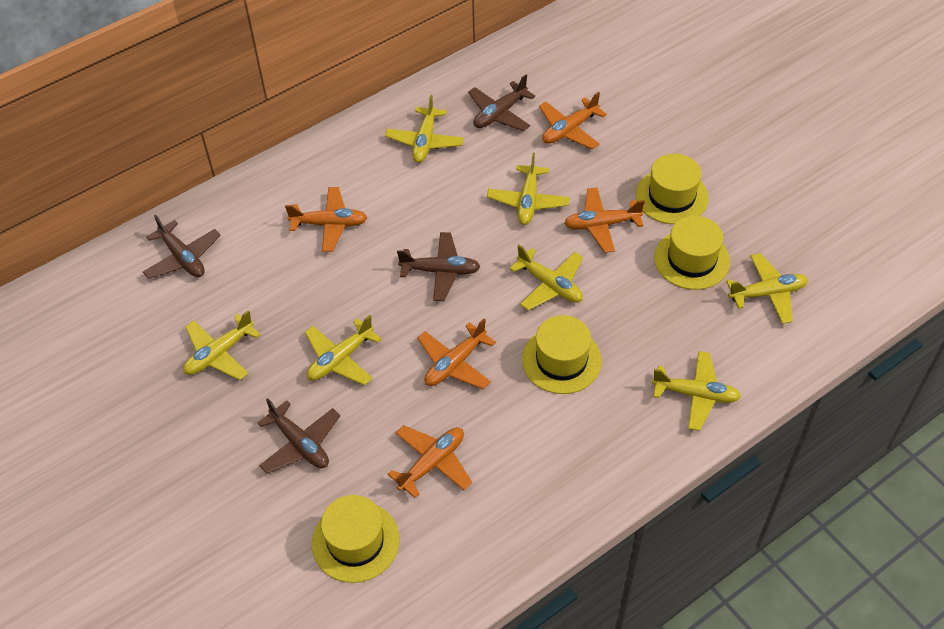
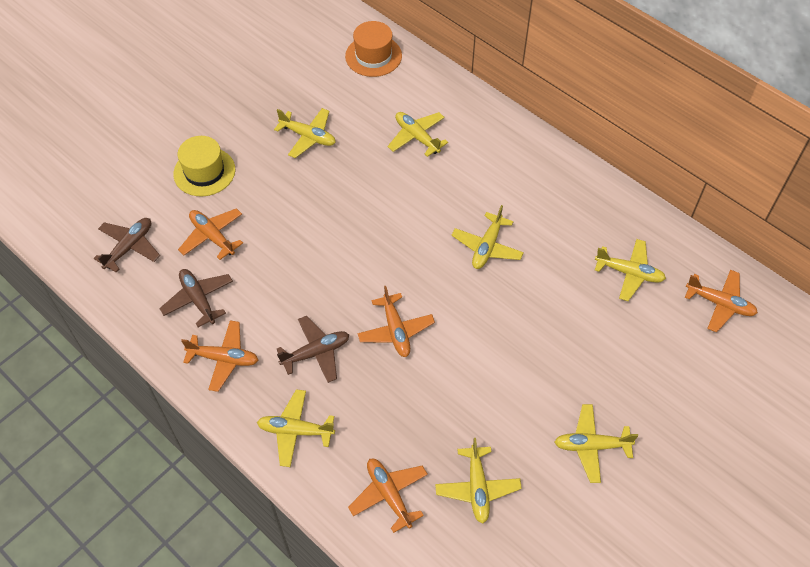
brown plane: [143,215,221,279] [258,398,340,474] [397,232,480,301] [468,75,535,131] = 4 -> [93,218,160,272] [159,269,233,327] [277,316,349,383] = 3
orange hat: none = 0 -> [345,21,402,77] = 1
yellow hat: [312,495,400,583] [522,315,602,394] [636,154,709,224] [654,216,730,290] = 4 -> [173,136,235,196] = 1

